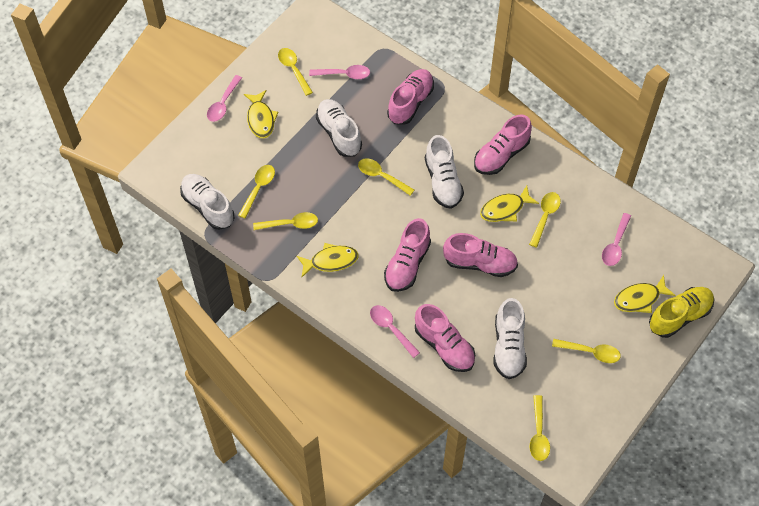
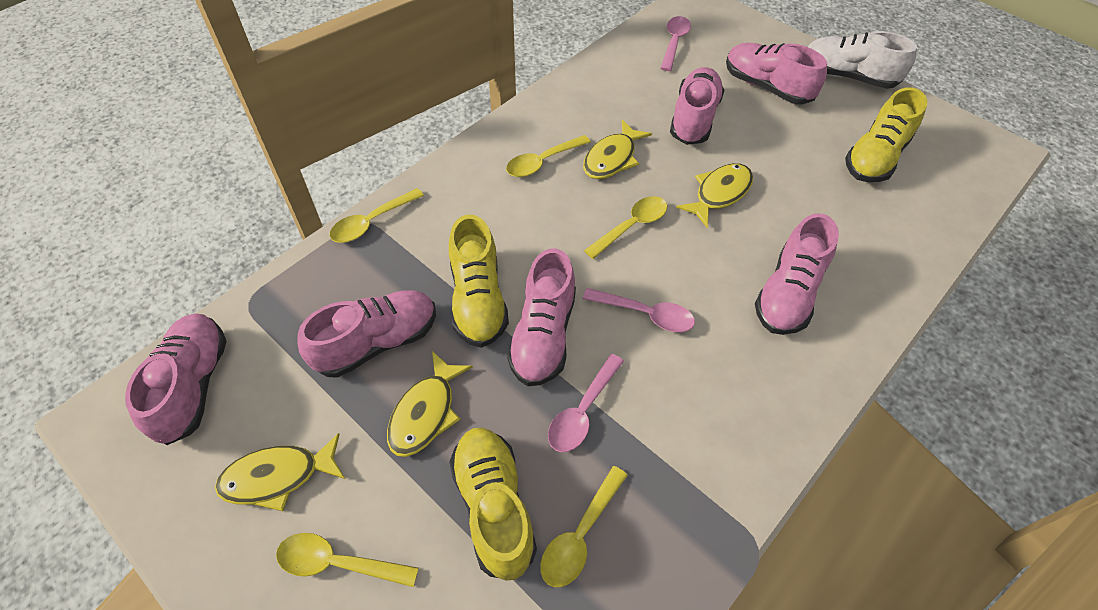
pink shoe: [384,218,431,292] [387,69,434,125] [415,304,475,372] [443,233,518,277] [474,114,532,175] = 5 -> [125,313,227,445] [297,290,436,378] [507,248,576,386] [670,67,724,145] [726,43,827,105] [755,213,839,335] = 6
pink spoon: [207,75,242,122] [309,65,370,79] [370,305,420,358] [602,213,631,266] = 4 -> [548,354,624,452] [583,288,695,332] [660,16,691,71] = 3
white shoe: [180,174,234,230] [316,99,362,157] [425,135,464,209] [494,298,527,379] = 4 -> [808,31,917,89] = 1
yellow shoe: [649,287,714,338] = 1 -> [449,214,509,348] [449,428,537,581] [845,87,927,182] = 3
yellow spoon: [238,165,275,218] [253,212,318,230] [278,48,313,96] [358,158,414,196] [529,192,561,248] [530,395,550,461] [552,339,621,363] = 7 -> [276,533,419,587] [330,188,424,243] [506,135,591,177] [540,466,628,587] [584,196,667,259] = 5

